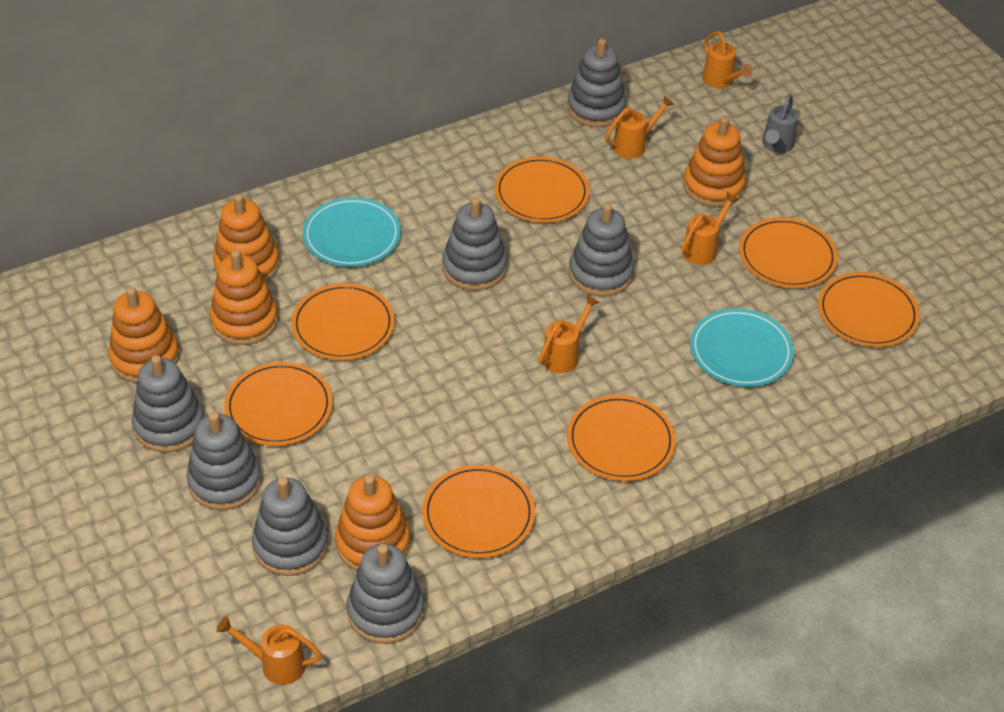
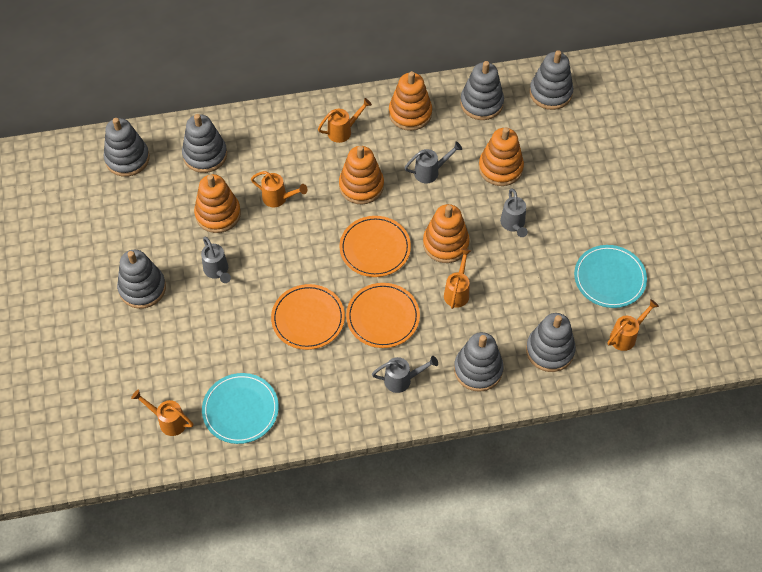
grey watering can: [762,94,798,153] = 1 -> [201,237,231,283] [372,356,438,393] [405,142,462,183] [500,189,528,237] = 4
orange plate: [224,362,333,446] [291,283,395,360] [422,465,535,558] [495,157,590,223] [567,395,676,481] [739,217,838,288] [818,272,920,347] = 7 -> [271,284,345,350] [339,216,411,277] [346,283,420,348] = 3

